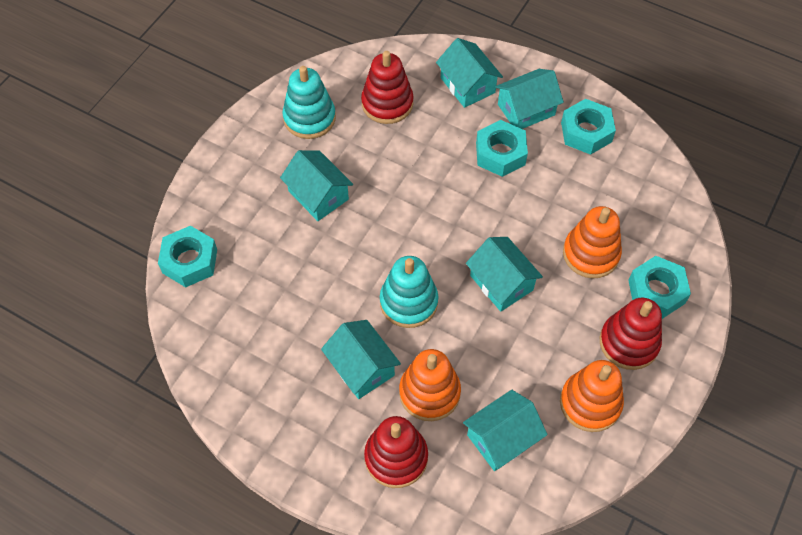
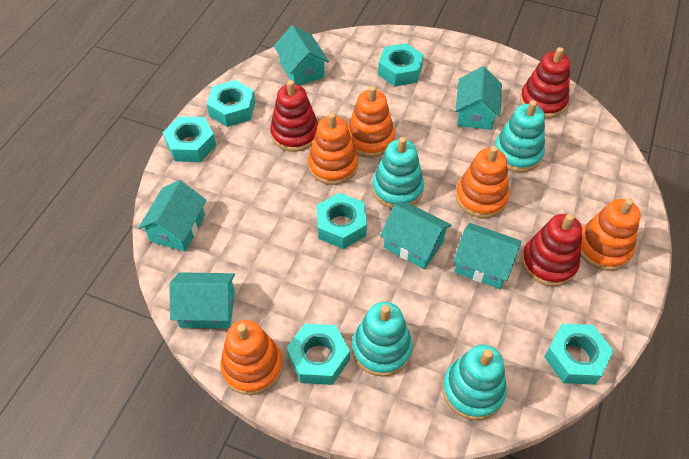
orange stacking toy: [399,349,461,421] [560,360,624,432] [563,206,622,279] = 3 -> [220,320,283,395] [308,113,358,185] [348,86,395,158] [456,146,509,218] [581,198,641,271] = 5
turquoise nut: [158,226,217,287] [476,120,528,177] [561,99,616,155] [628,256,691,319] = 4 -> [163,116,216,162] [207,80,256,127] [286,323,350,385] [316,193,367,249] [378,43,424,86] [544,323,614,385] = 6
turquoise stacking toy: [282,66,336,139] [380,256,438,328] = 2 -> [352,302,413,377] [372,137,424,208] [442,345,507,420] [494,100,545,172] = 4

